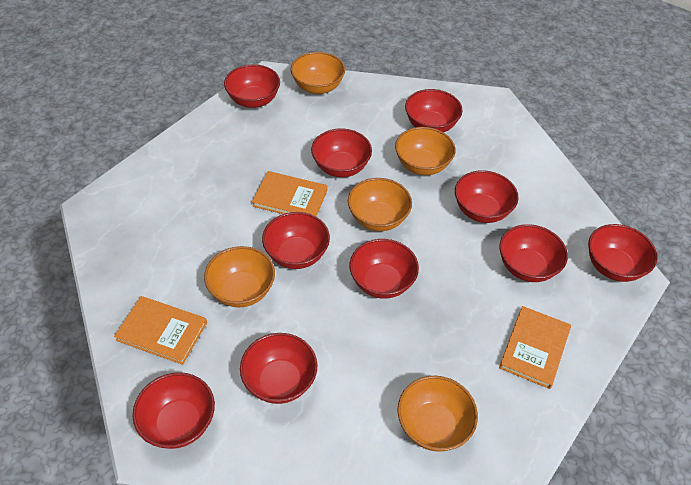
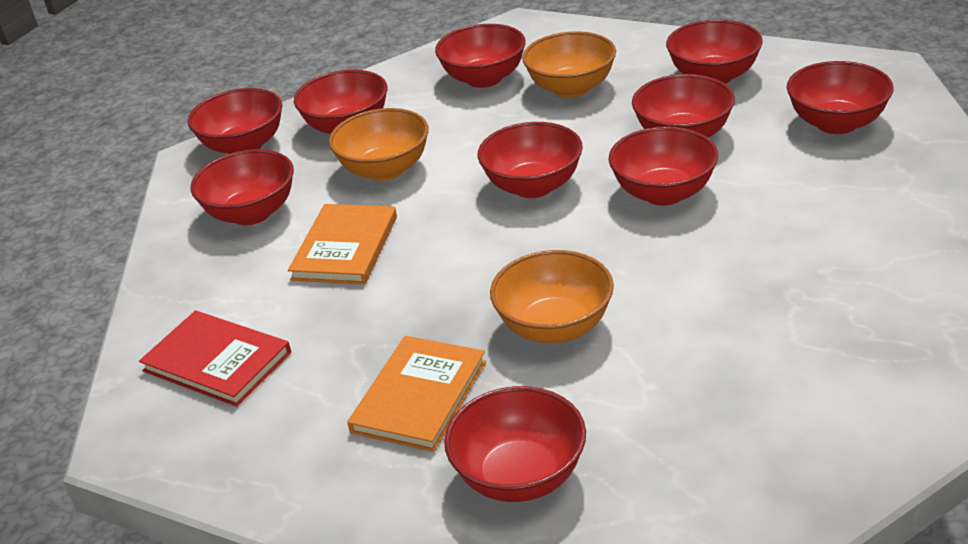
orange book: [114,296,207,365] [252,171,328,216] [499,306,571,389] = 3 -> [288,204,397,284] [347,336,486,452] = 2
orange bowl: [204,246,275,307] [290,52,345,94] [348,178,412,231] [395,127,456,175] [397,376,478,452] = 5 -> [329,108,429,181] [490,250,614,343] [522,31,616,98] = 3
red book: none = 0 -> [139,310,291,407] = 1

